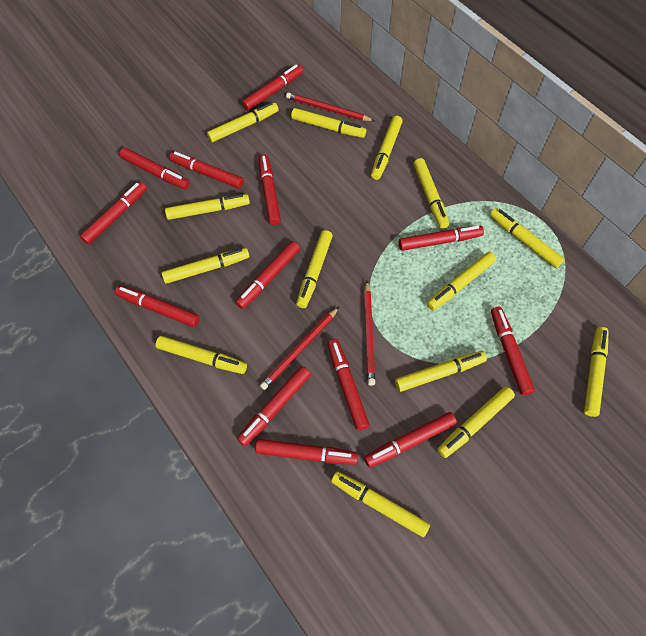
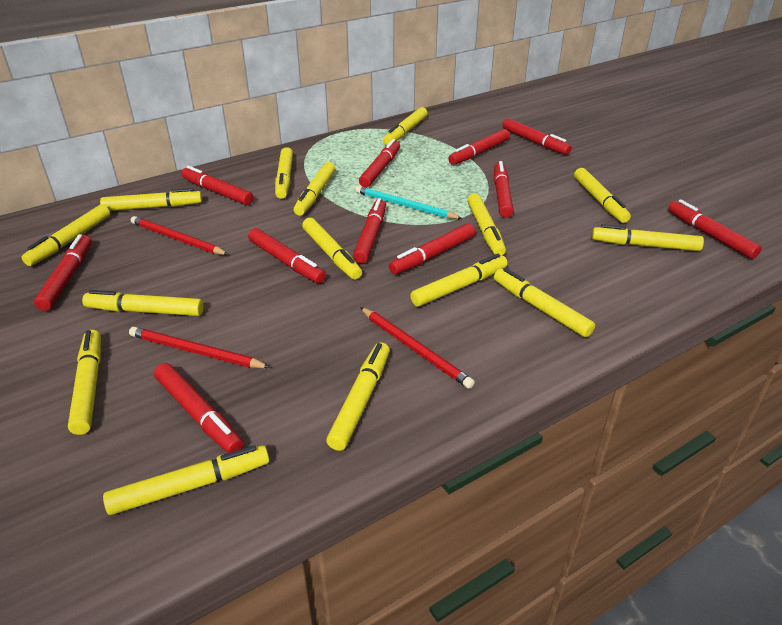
red marker: [80,182,147,245] [115,286,200,327] [119,148,190,189] [169,152,244,189] [236,241,300,309] [237,366,311,446] [242,65,303,110] [255,439,358,465] [259,154,281,225] [327,339,370,430] [364,412,457,468] [399,226,484,251] [491,307,535,396] = 13 -> [34,234,92,311] [154,363,243,453] [181,166,253,205] [248,228,326,283] [353,198,386,263] [359,139,400,187] [389,223,475,274] [448,129,510,165] [494,161,514,217] [502,118,571,155] [668,199,762,259] = 11
turquoise pencil: none = 0 -> [355,186,463,219] = 1
yellow marker: [156,336,247,374] [162,248,249,284] [165,194,250,220] [207,102,279,142] [291,108,366,138] [296,230,333,308] [331,472,430,537] [371,116,403,180] [395,351,487,392] [413,158,449,229] [427,252,496,311] [437,386,515,458] [490,208,564,268] [584,327,608,417] = 14 -> [21,205,110,266] [68,330,101,435] [82,290,204,316] [100,188,202,211] [103,445,269,515] [275,147,293,199] [294,162,335,216] [302,218,362,280] [326,342,390,451] [383,107,427,145] [410,254,507,307] [467,193,506,255] [494,268,595,337] [574,168,631,223] [592,224,704,251] = 15

